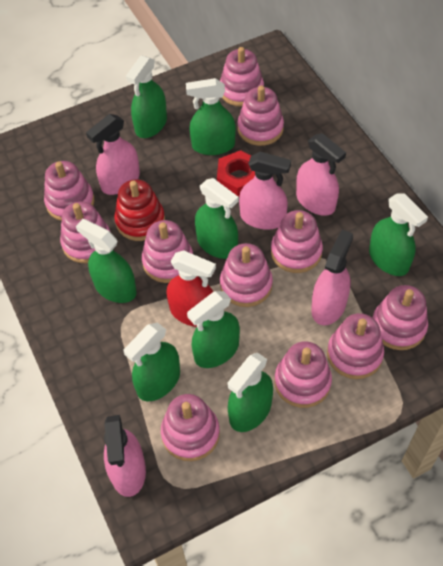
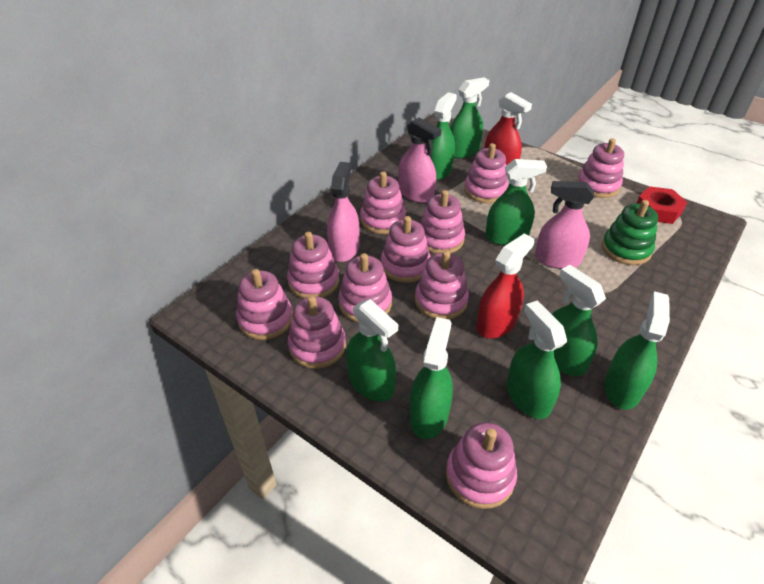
green stacking toy: none = 0 -> [602,200,658,265] = 1
pink spray bottle: [86,114,140,195] [104,415,146,497] [239,152,291,230] [296,133,346,216] [311,230,353,325] = 5 -> [327,162,360,262] [398,117,441,203] [535,181,594,269] = 3
red spray bottle: [167,250,216,327] = 1 -> [476,233,534,338] [485,92,532,165] = 2
red stacking toy: [114,179,165,241] = 1 -> none = 0

